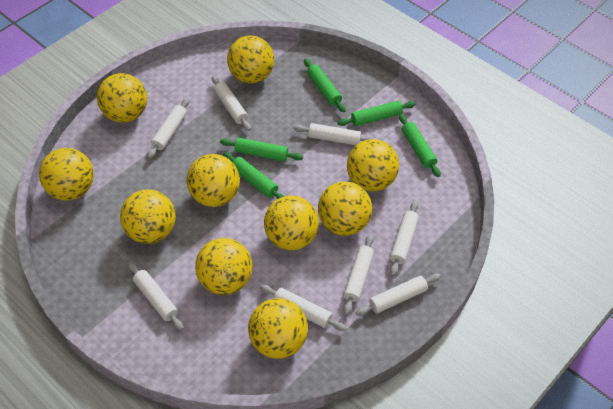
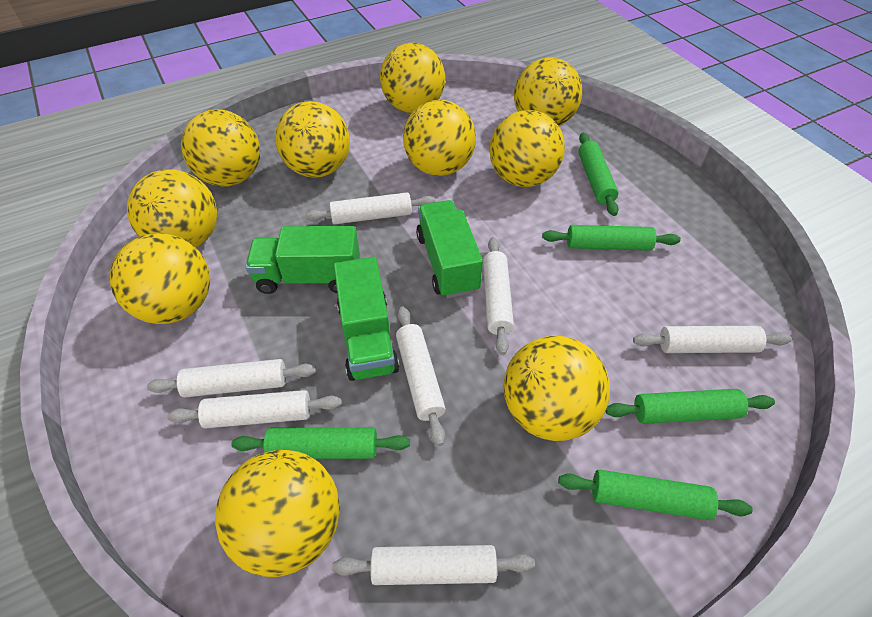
green truck: none = 0 -> [245,226,360,294] [334,257,399,381] [416,200,483,298] = 3
white rolling pin: [128,262,184,331] [148,98,190,159] [212,76,251,131] [260,285,347,331] [293,123,375,145] [344,234,374,315] [355,274,441,316] [390,200,419,276] = 8 -> [147,359,316,398] [167,390,342,428] [305,192,435,224] [332,545,535,585] [396,307,446,446] [483,237,514,355] [633,326,792,353] = 7

